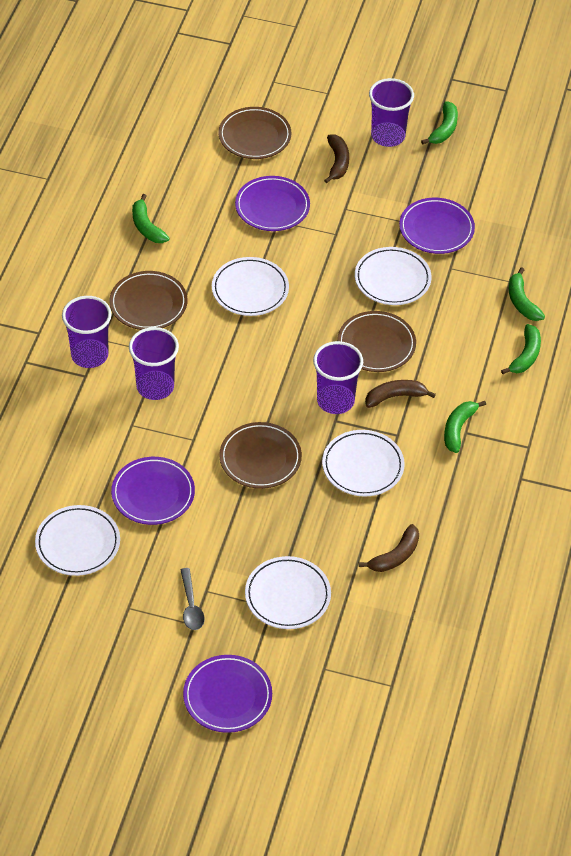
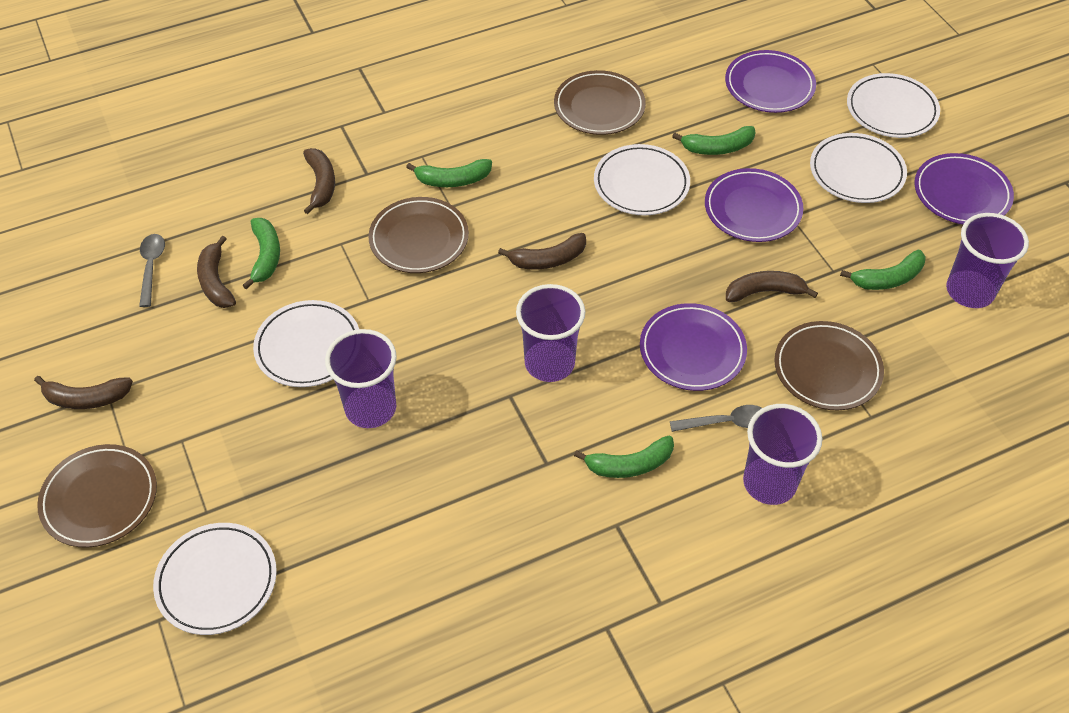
brown banana: [324,134,349,183] [359,524,419,572] [365,380,436,408] = 3 -> [34,376,133,409] [197,236,236,308] [303,148,335,214] [498,233,586,269] [726,271,818,302] = 5
grey spoon: [181,568,205,630] = 1 -> [139,234,165,307] [670,405,762,432] = 2

